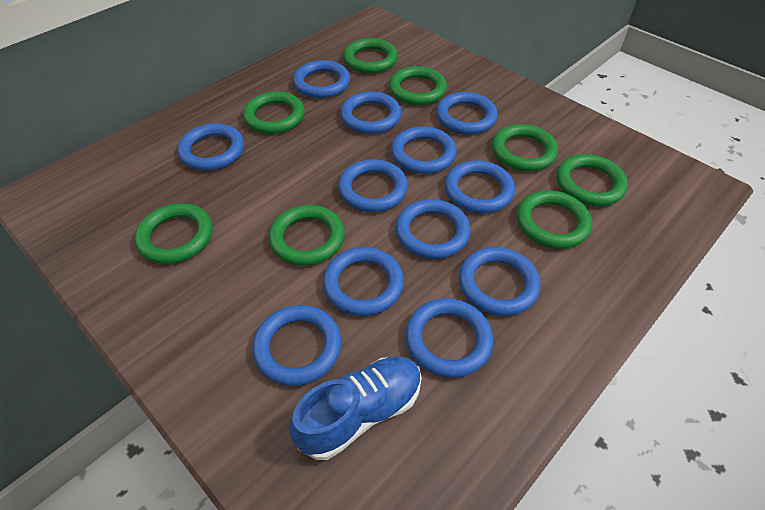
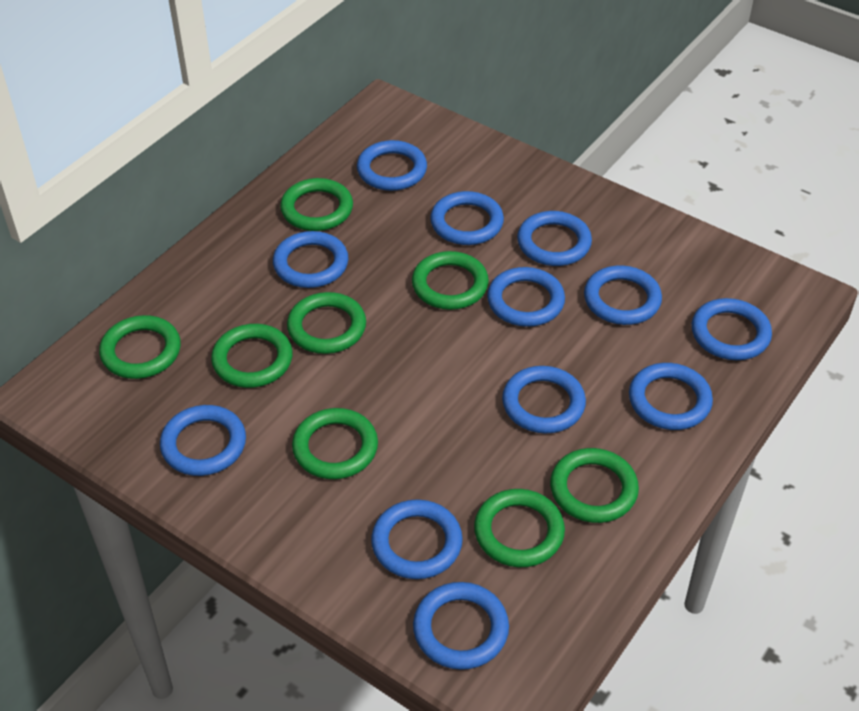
blue shoe: [289,356,422,460] = 1 -> none = 0

